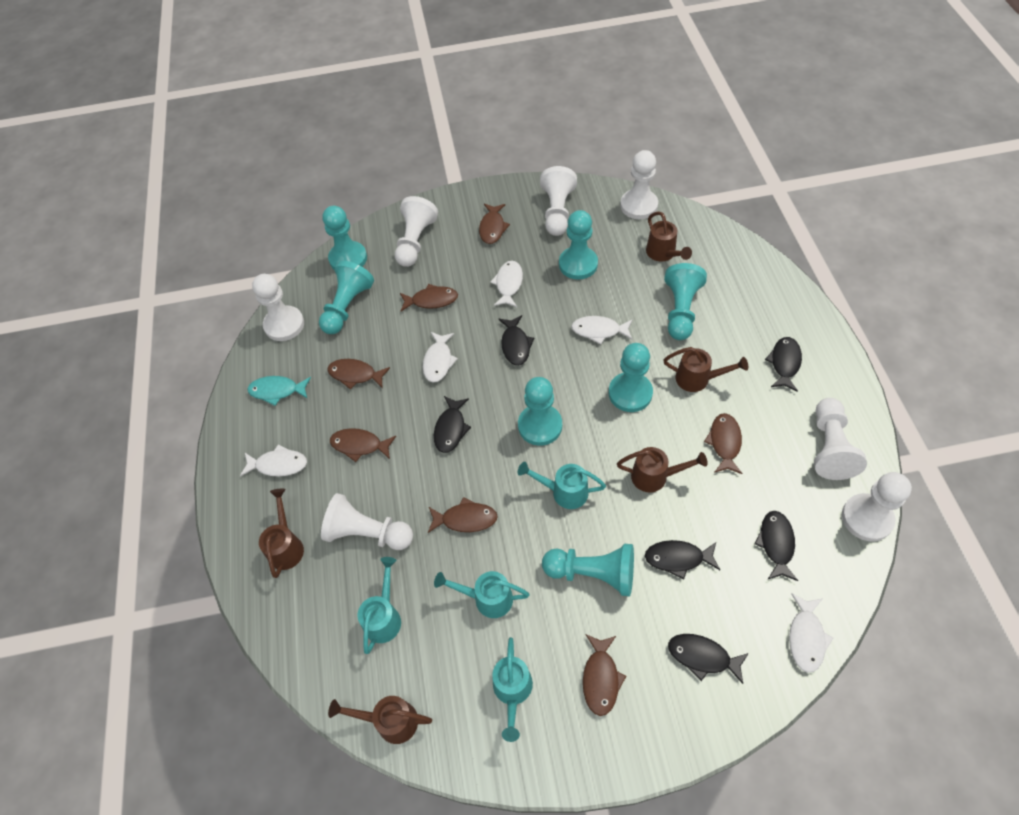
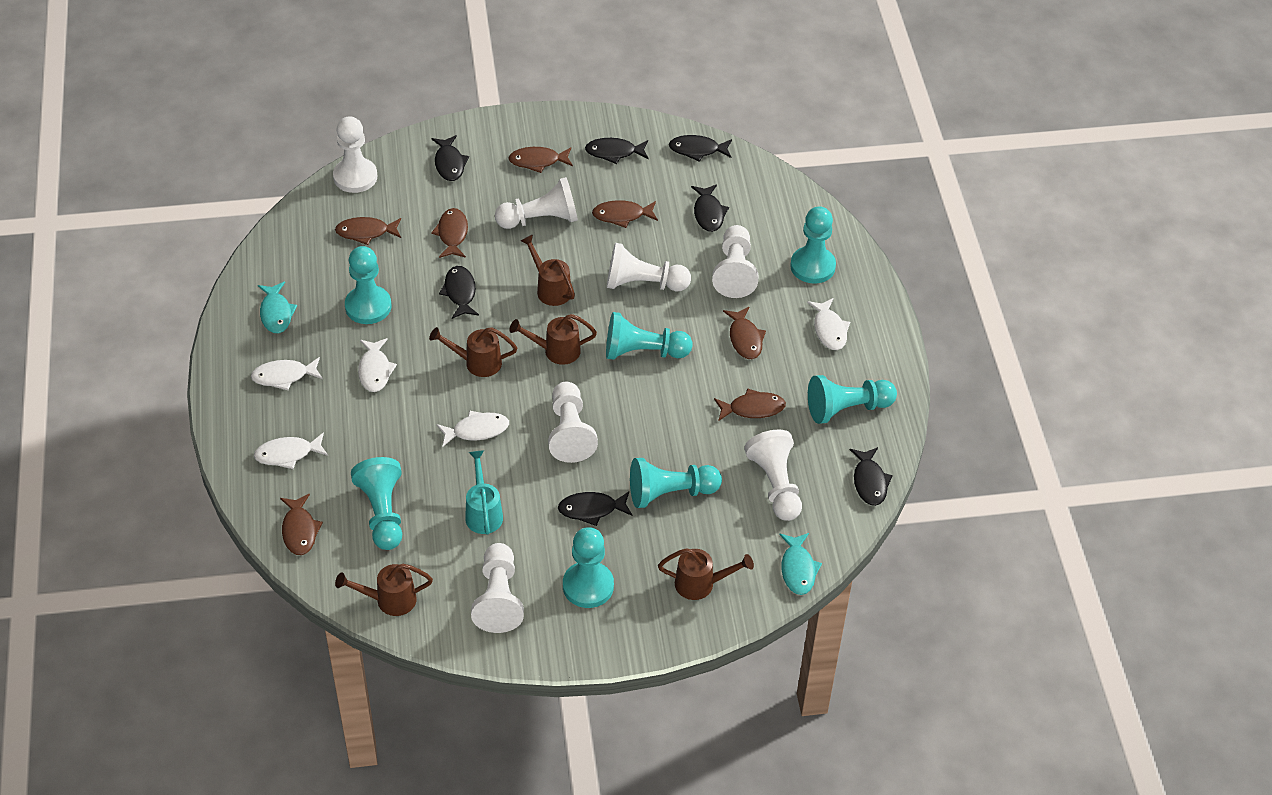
black fish: [434,396,471,453] [498,315,534,365] [645,540,720,580] [668,634,749,684] [754,511,798,581] [765,337,802,392] = 6 -> [432,135,469,181] [439,266,479,319] [558,492,632,526] [585,138,648,164] [669,135,732,162] [691,184,729,232] [850,447,893,506] = 7
turquoise fish: [247,376,311,406] = 1 -> [258,281,297,333] [779,533,822,595] = 2
turquoise watering can: [358,557,401,654] [434,571,529,618] [492,637,533,742] [518,462,606,509] = 4 -> [465,450,503,534] = 1

